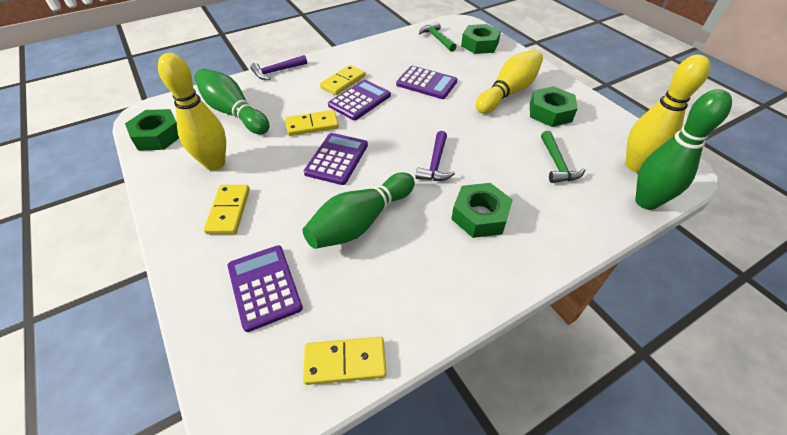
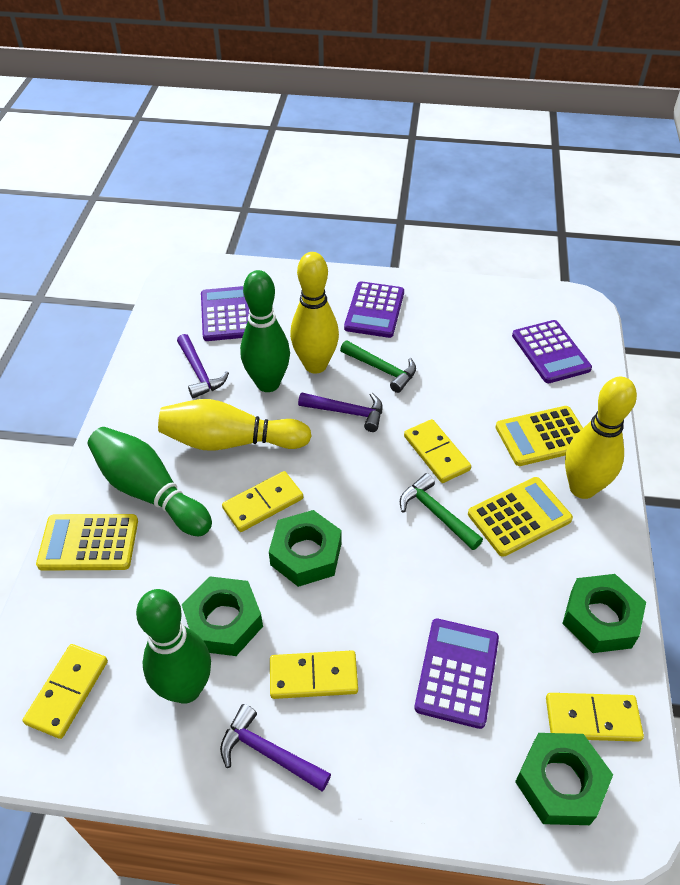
purple hammer: [250,55,307,80] [416,131,455,181] = 2 -> [177,334,229,399] [220,704,331,791] [298,392,383,432] = 3
yellow calculator: none = 0 -> [36,514,138,571] [468,477,573,557] [496,406,583,466] = 3
yellow domino: [204,185,250,234] [285,110,339,136] [303,337,386,385] [320,65,365,95] = 4 -> [23,644,108,739] [222,471,303,532] [270,650,358,699] [404,419,471,483] [546,693,644,742] = 5

